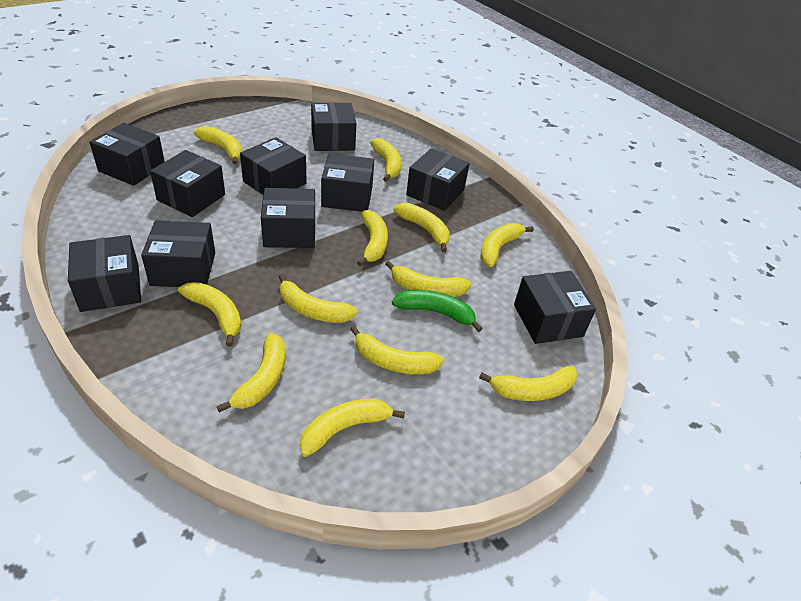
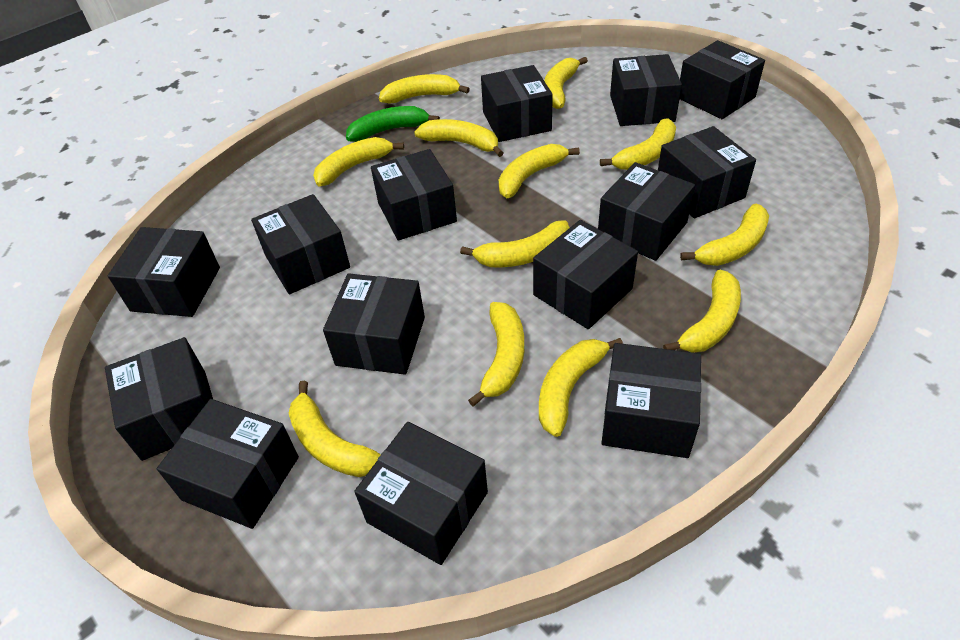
black box: [68,235,141,312] [89,123,165,186] [141,220,215,287] [150,150,225,217] [240,137,307,195] [261,188,315,248] [311,102,356,151] [321,153,374,212] [406,148,470,211] [514,271,596,344] = 10 -> [105,337,213,461] [108,227,220,317] [157,399,299,529] [251,194,350,294] [323,273,425,375] [354,422,488,565] [371,149,457,241] [481,65,553,142] [533,220,638,329] [598,162,695,261] [601,343,701,458] [610,54,682,126] [658,126,756,218] [680,40,765,119] = 14

